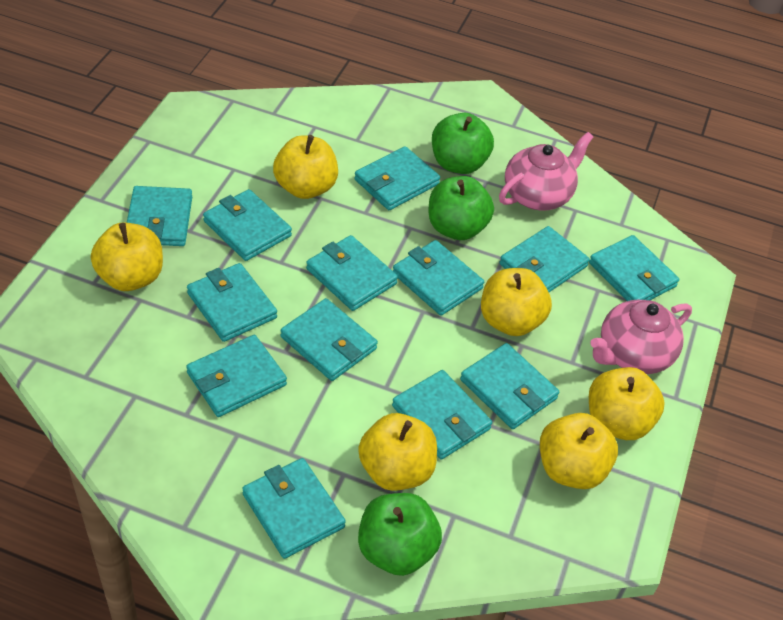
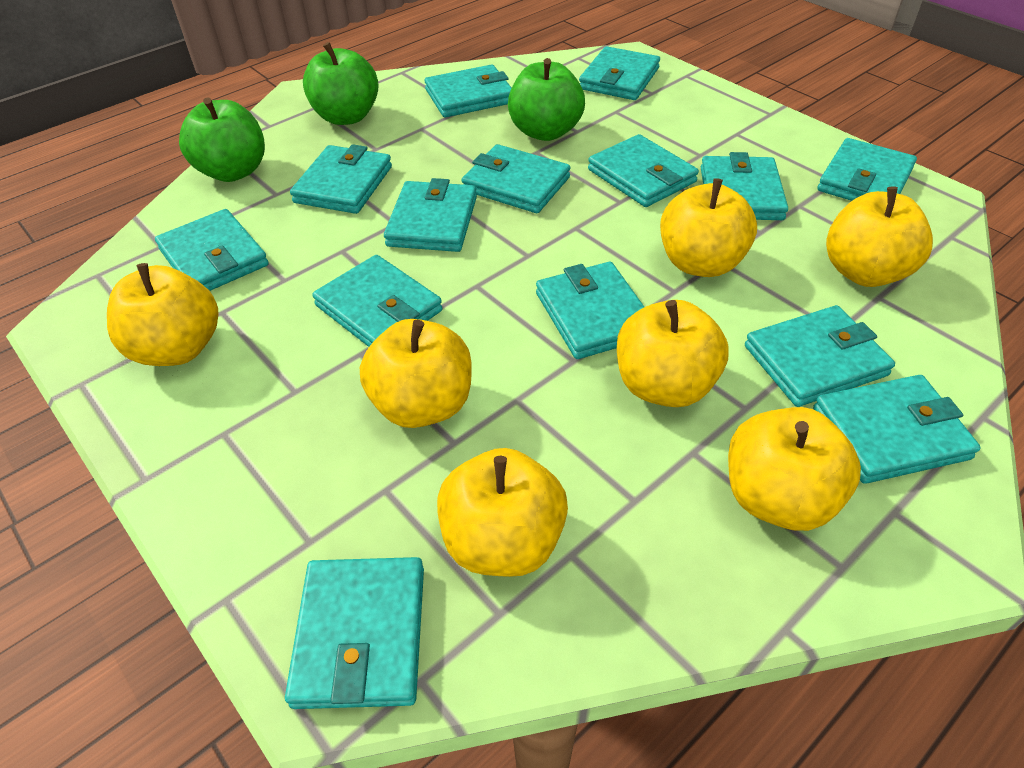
pink teapot: [499,132,593,210] [590,300,692,374] = 2 -> none = 0
turquoise wallet: [127,186,192,246] [186,335,287,417] [187,263,277,342] [203,189,292,261] [242,458,346,559] [281,298,378,381] [306,235,398,311] [354,146,440,210] [392,370,492,460] [393,240,484,316] [460,343,559,429] [499,226,590,292] [589,235,679,301] = 13 -> [155,209,269,291] [285,557,424,709] [290,144,392,214] [312,255,442,347] [384,178,477,252] [424,65,512,118] [461,144,570,213] [536,262,644,359] [579,46,660,100] [588,134,699,207] [701,152,788,220] [745,305,895,407] [813,375,981,484] [817,138,917,201] = 14
yellow apple: [91,222,163,291] [273,135,338,199] [358,413,437,491] [481,268,552,336] [540,413,618,489] [589,367,665,440] = 6 -> [107,263,219,366] [360,319,472,428] [437,448,568,577] [617,300,729,407] [660,178,757,277] [728,407,861,531] [826,187,933,287] = 7

